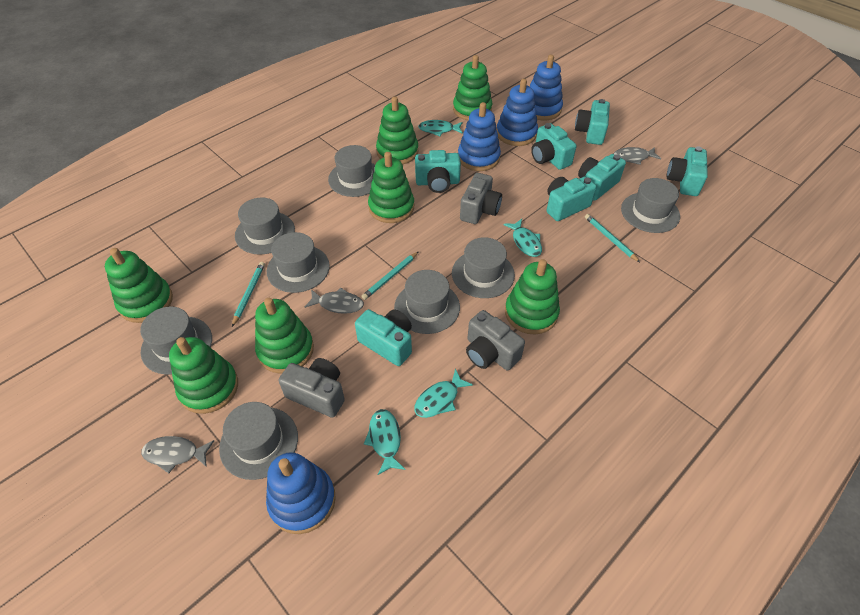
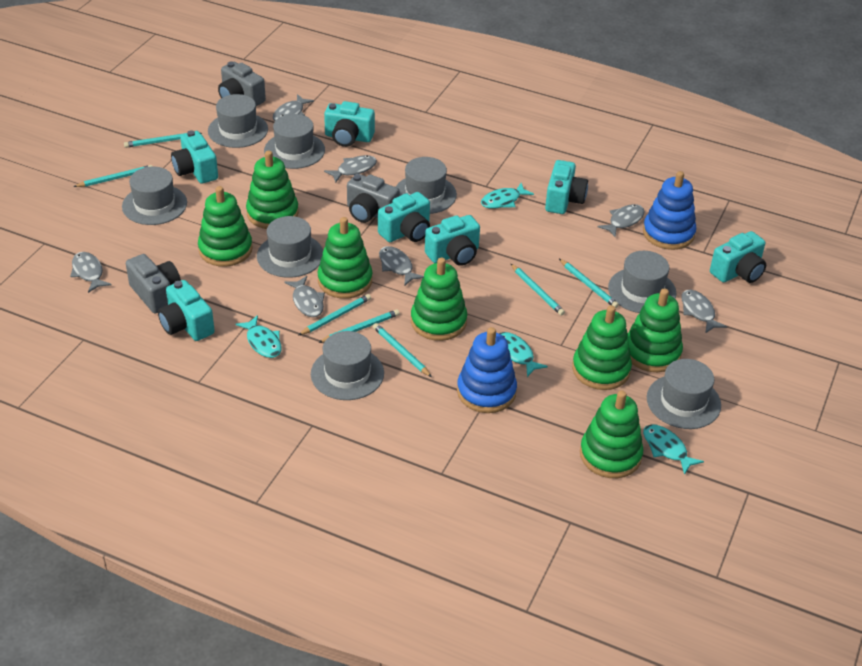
blue stacking toy: [266,452,336,534] [458,102,501,171] [497,79,538,146] [530,55,563,120] = 4 -> [457,327,517,413] [643,171,696,250] = 2
grey fish: [141,436,214,473] [305,288,364,314] [613,147,661,165] = 3 -> [70,252,112,293] [273,94,314,121] [284,276,325,317] [324,155,377,183] [379,246,424,285] [598,204,645,237] [681,290,727,333] = 7
turquoise pencil: [232,262,265,327] [361,251,419,300] [585,214,640,262] = 3 -> [73,165,153,187] [124,133,202,148] [299,294,371,335] [318,309,400,343] [373,323,432,377] [510,263,565,316] [559,259,619,308] = 7

